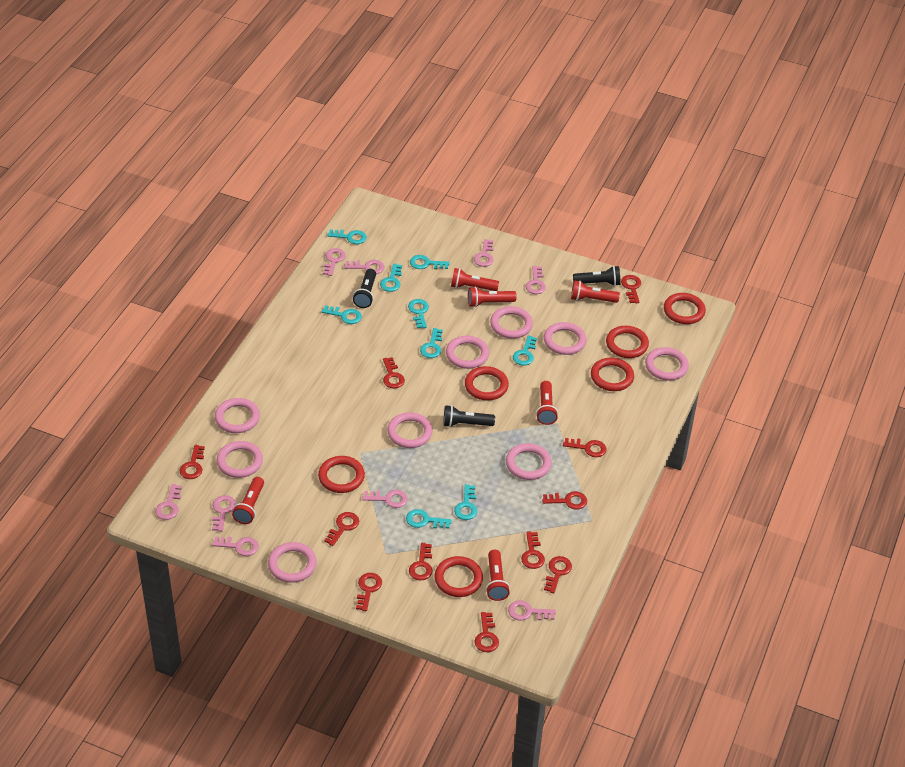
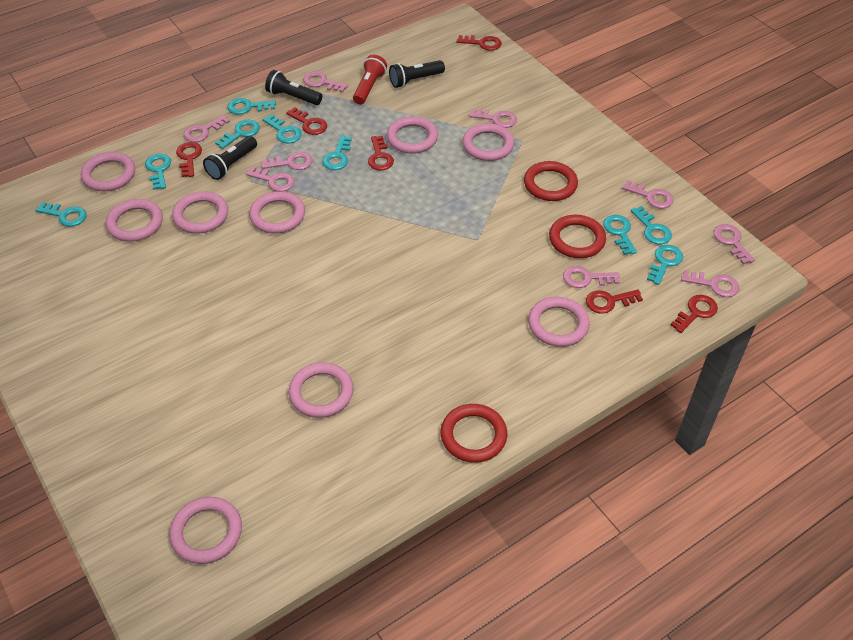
red flashlight: [232,477,264,524] [451,268,499,291] [468,287,517,307] [486,550,510,601] [536,381,558,425] [571,280,620,303] = 6 -> [353,55,387,105] = 1
red key: [180,445,205,479] [324,512,359,546] [356,573,382,611] [383,357,405,389] [409,543,432,580] [475,612,499,652] [521,531,545,569] [542,491,587,509] [544,556,572,593] [563,438,607,457] [621,275,641,303] = 11 -> [176,142,202,177] [286,107,327,135] [368,136,394,170] [457,35,502,51] [586,289,643,314] [670,295,718,333] = 6
red ring: [318,456,365,493] [434,556,483,597] [465,366,509,401] [591,358,634,391] [606,326,649,358] [664,293,706,324] = 6 -> [441,404,508,463] [524,161,578,201] [549,215,606,258] = 3

